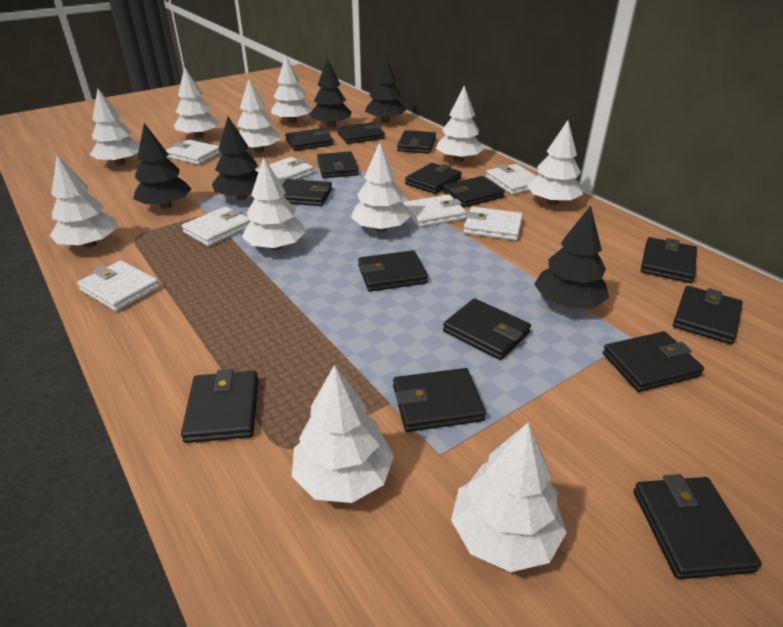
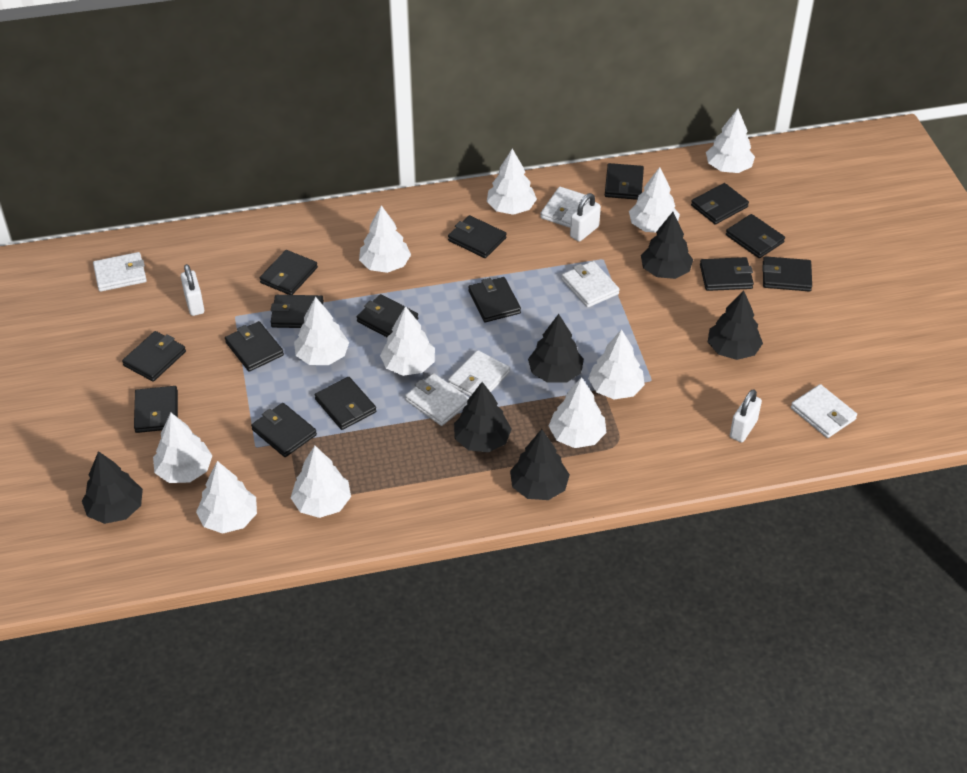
black tree: [133,123,192,209] [212,117,258,200] [310,59,352,127] [365,55,406,123] [534,206,609,308] = 5 -> [82,451,143,524] [454,382,512,452] [510,429,570,500] [528,314,584,383] [641,212,693,279] [708,290,763,360] = 6
white padlock: none = 0 -> [181,264,204,316] [570,193,601,242] [730,389,762,442] = 3
white wallet: [77,261,160,311] [166,140,221,165] [182,206,250,247] [256,157,314,185] [404,194,467,227] [463,207,523,241] [486,164,536,195] = 7 -> [93,252,147,292] [405,373,469,426] [448,350,510,396] [540,186,590,228] [562,261,620,308] [791,384,857,438] = 6

